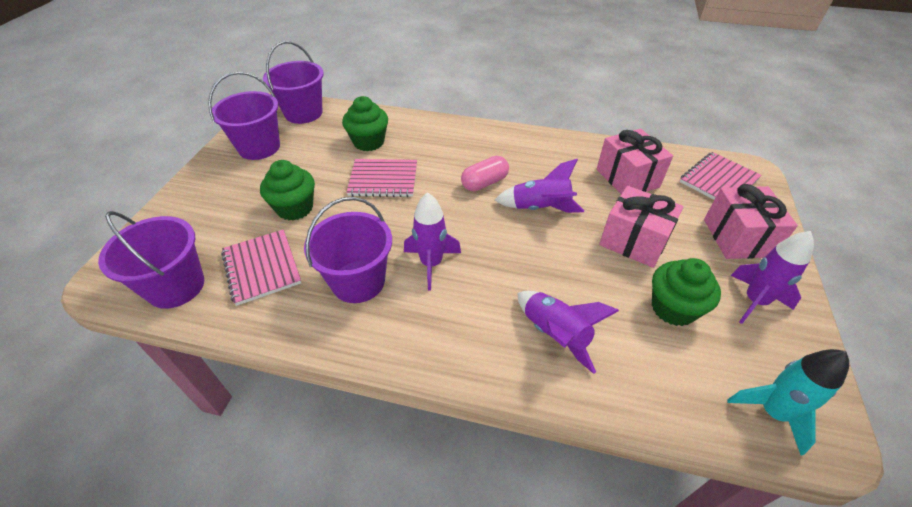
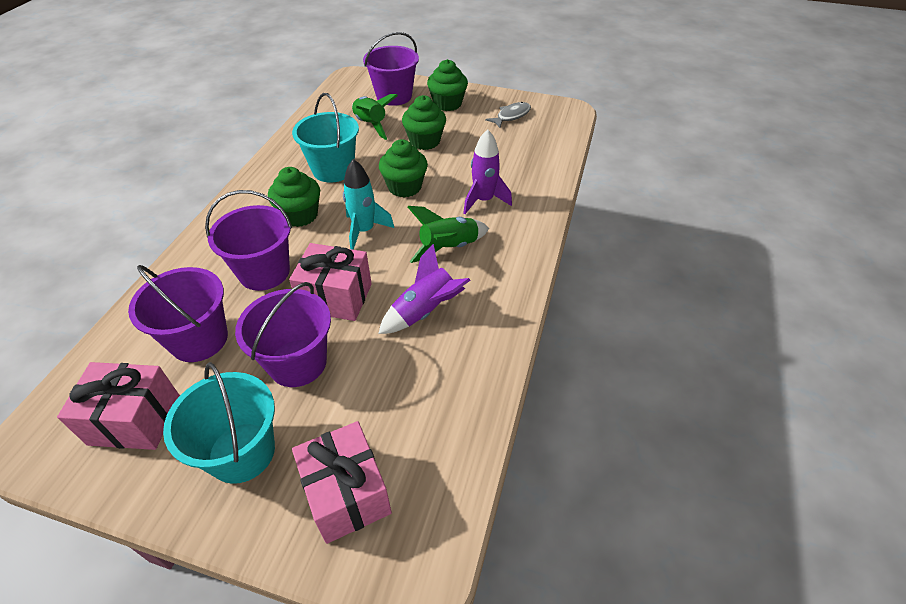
green cupcake: [260,160,315,221] [342,96,388,151] [652,258,721,326] = 3 -> [268,167,320,227] [379,139,428,198] [402,95,446,150] [427,59,468,111] = 4
green rocket: none = 0 -> [352,94,398,140] [408,206,489,263] = 2
grey fish: none = 0 -> [485,102,531,128] = 1
pink capsule: [461,156,509,191] = 1 -> none = 0
pink notebook: [221,229,301,306] [346,159,417,197] [680,152,762,200] = 3 -> none = 0
purple rocket: [404,192,461,291] [495,159,584,213] [517,291,619,374] [730,231,814,324] = 4 -> [378,244,471,334] [463,129,512,214] = 2
turquoise bucket: none = 0 -> [163,362,275,484] [292,93,359,183] = 2

